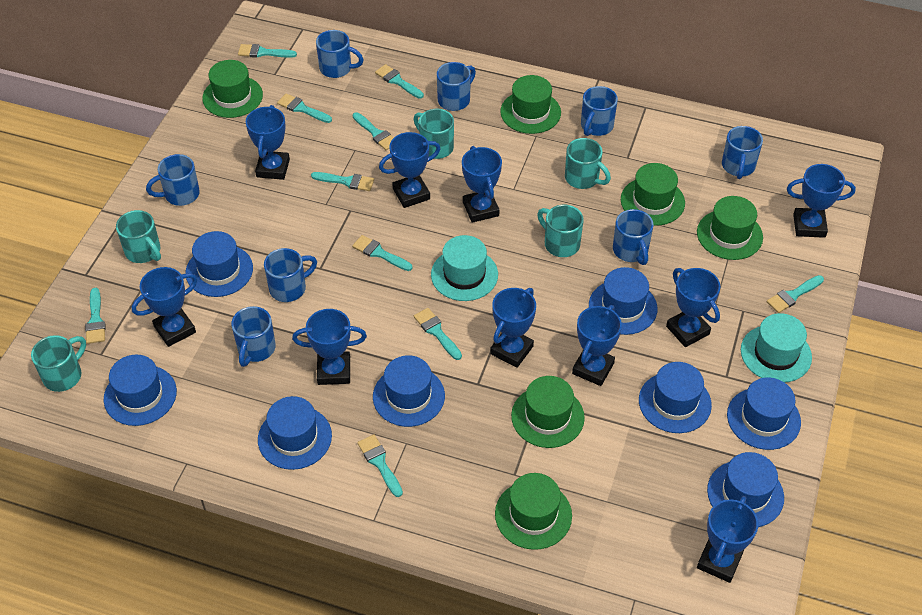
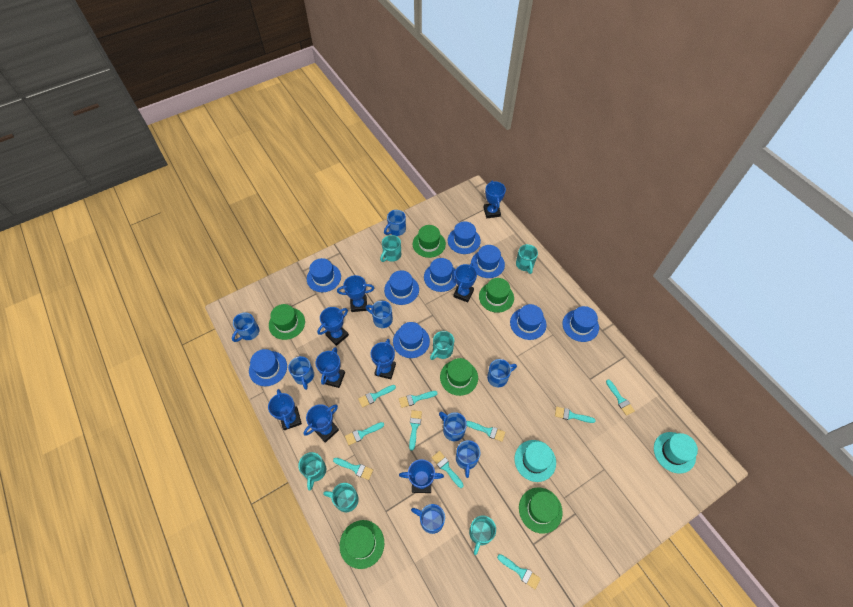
blue hat: [104,355,177,426] [186,231,253,297] [258,396,332,470] [373,355,445,427] [589,267,657,335] [639,362,712,433] [707,452,784,527] [727,378,801,450] = 8 -> [249,349,287,386] [307,258,341,292] [384,270,419,305] [393,322,430,358] [424,258,457,292] [448,221,481,254] [471,245,505,278] [510,304,546,340] [562,306,599,342] = 9
blue trophy: [132,267,197,347] [246,105,290,180] [292,309,367,385] [379,132,440,208] [462,146,502,223] [490,288,536,368] [572,305,622,386] [666,268,721,347] [697,496,758,583] [787,164,856,238] = 10 -> [268,389,302,430] [303,404,339,443] [316,347,345,388] [317,307,349,346] [337,275,374,312] [370,339,396,379] [399,459,444,493] [453,263,477,303] [483,180,506,218] = 9
turquoise mug: [31,335,86,392] [116,210,161,263] [414,109,454,159] [537,205,584,257] [565,138,611,189] = 5 -> [298,452,326,491] [323,483,359,512] [380,235,401,262] [430,331,454,360] [469,515,496,555] [516,244,538,274] = 6

